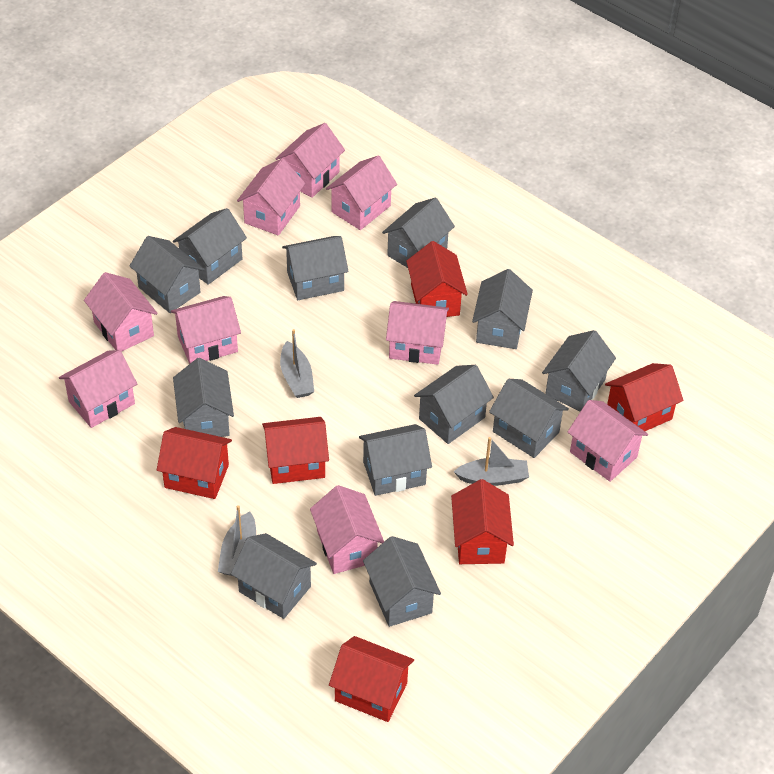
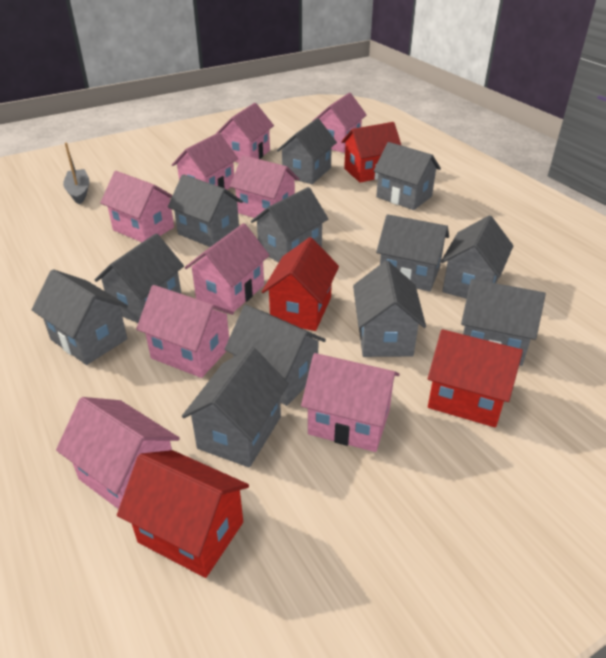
grey boat: [218,505,256,576] [280,329,314,398] [454,437,529,486] = 3 -> [63,142,90,205] = 1
red house: [157,427,232,499] [262,417,329,484] [329,636,414,722] [406,241,468,317] [451,479,514,564] [605,363,684,431] = 6 -> [117,450,249,578] [262,237,339,331] [341,122,402,183] [428,329,523,427] = 4

